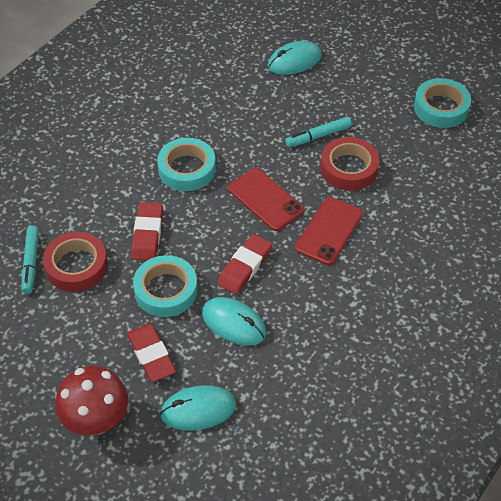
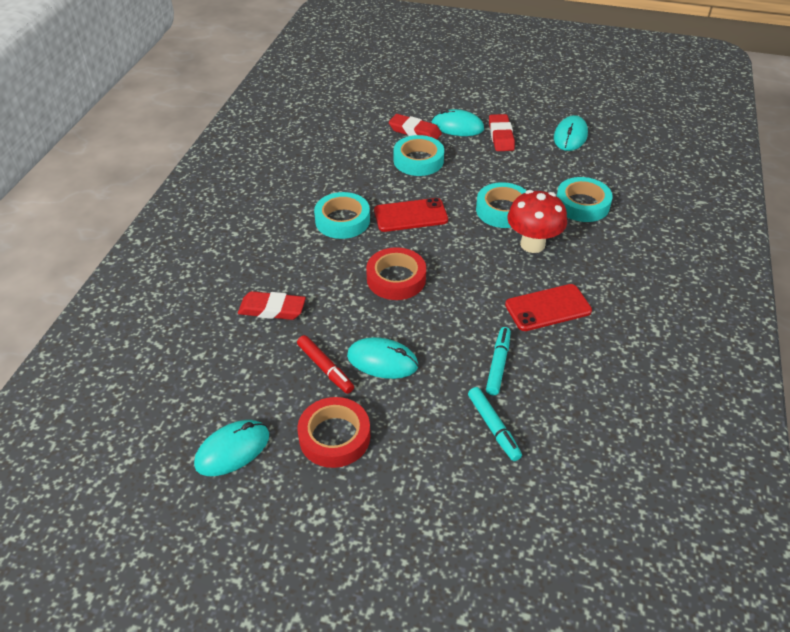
red marker: none = 0 -> [297,335,354,394] = 1
turquoise mouse: [160,385,236,431] [202,297,266,346] [268,41,322,75] = 3 -> [194,420,269,476] [347,337,418,379] [432,109,484,136] [554,115,588,151] = 4
turquoise tape: [133,255,198,317] [157,138,216,191] [414,78,471,128] = 3 -> [314,192,370,239] [394,135,444,176] [476,182,526,228] [557,177,613,222] = 4

